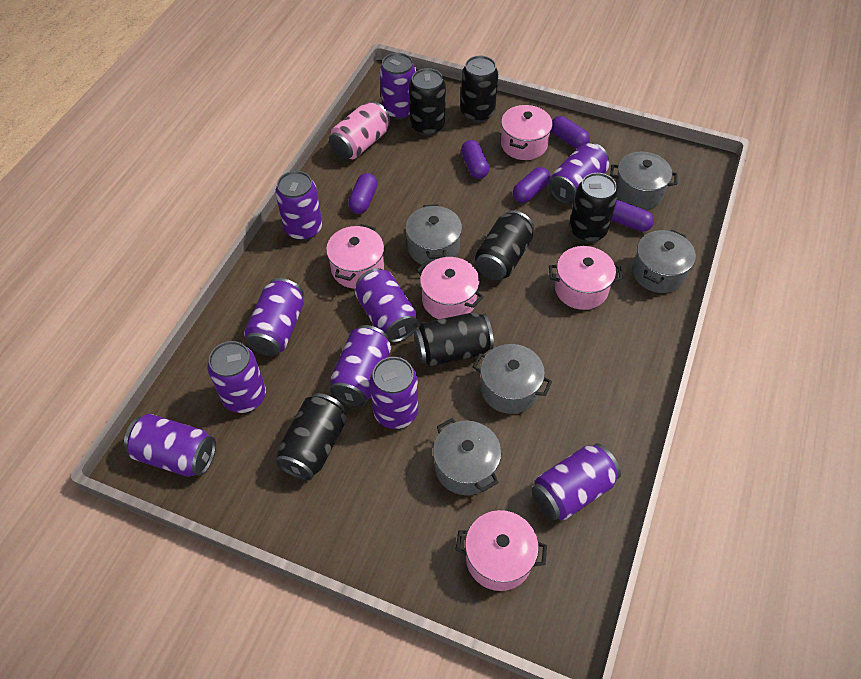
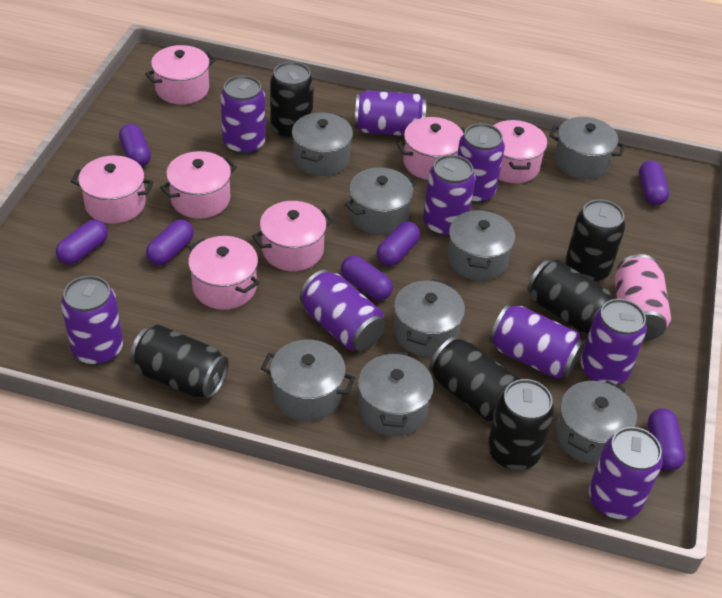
grey pot: [405,204,462,266] [433,418,502,495] [473,344,552,414] [610,152,678,209] [632,229,696,293] = 5 -> [261,339,355,421] [292,112,353,176] [345,167,417,235] [358,351,434,436] [393,279,465,357] [447,209,515,281] [549,117,625,179] [555,380,637,464] = 8
pink pot: [326,224,384,289] [417,257,484,319] [455,510,547,591] [501,104,552,160] [549,246,623,310] = 5 -> [71,155,153,224] [145,45,216,105] [160,151,237,219] [188,236,259,310] [252,201,333,271] [397,117,465,180] [493,120,547,183] = 7
purple can: [124,414,216,476] [208,341,266,413] [244,278,304,356] [275,171,322,240] [330,325,391,407] [355,268,419,343] [369,357,418,429] [380,53,416,120] [532,443,621,521] [549,143,609,204] = 10 -> [61,276,123,365] [221,75,266,155] [300,270,385,351] [354,90,426,136] [423,155,476,237] [457,123,505,204] [489,304,585,379] [581,299,647,385] [589,427,663,519] = 9
purple capsule: [348,173,377,214] [461,140,489,179] [513,167,550,203] [551,116,590,149] [611,200,654,232] = 5 -> [56,219,108,265] [119,124,151,167] [146,219,194,266] [341,255,393,300] [377,221,420,266] [639,160,669,205] [648,408,685,471] = 7

